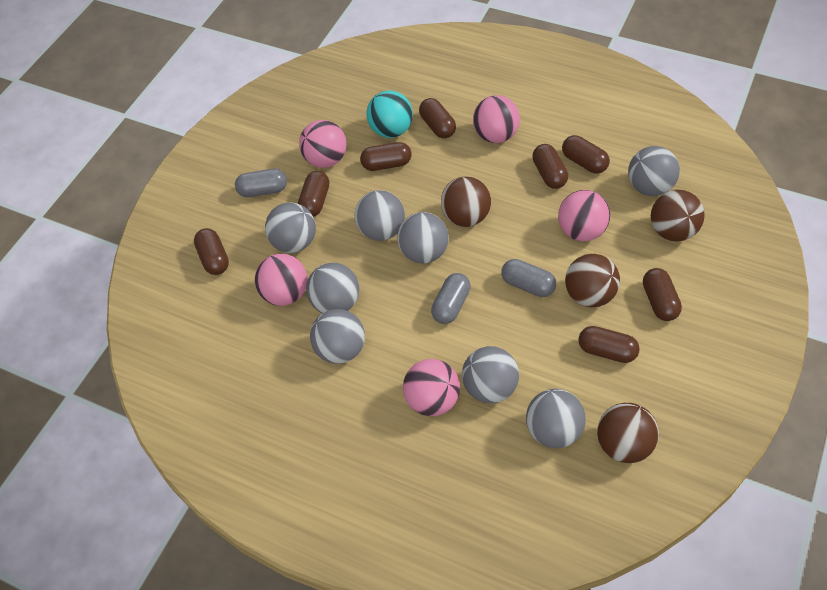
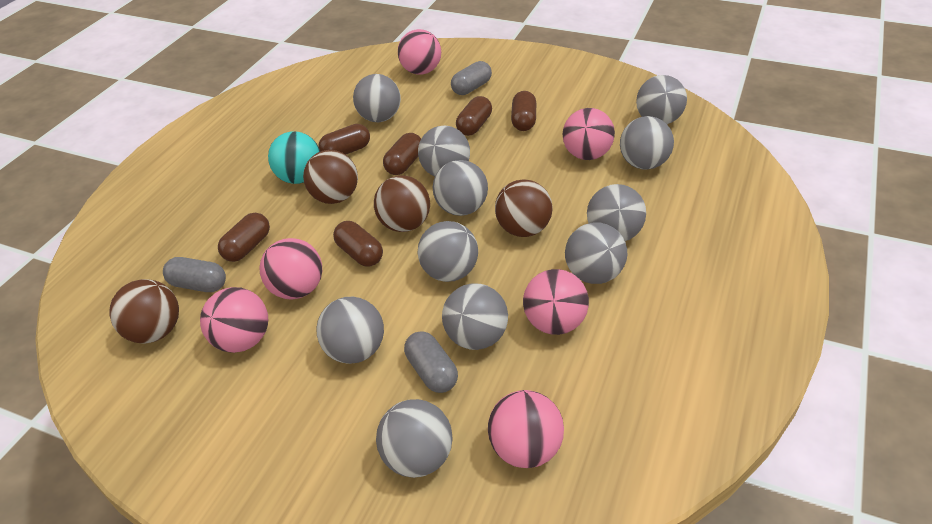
brown capsule: [194,228,229,275] [298,171,329,217] [360,142,411,171] [419,98,456,138] [532,144,568,189] [562,135,610,174] [578,326,640,363] [643,268,682,321] = 8 -> [218,213,270,262] [319,124,370,155] [333,221,383,267] [383,133,421,175] [456,96,492,136] [511,91,536,131] = 6
grey ball: [265,203,316,253] [306,263,359,313] [310,309,365,364] [355,190,405,241] [397,212,449,264] [462,346,519,403] [526,389,586,448] [628,146,680,196] = 8 -> [316,297,384,364] [353,74,401,122] [376,399,453,478] [418,125,470,176] [418,221,478,282] [433,160,488,216] [442,284,508,350] [565,222,627,284] [587,184,646,241] [620,116,674,169] [636,75,687,124] = 11
pink ball: [255,253,308,306] [299,120,347,168] [403,359,460,416] [473,95,520,143] [558,190,610,241] = 5 -> [200,287,268,353] [259,238,322,300] [398,29,441,75] [488,390,564,468] [523,269,589,335] [563,108,615,160] = 6

